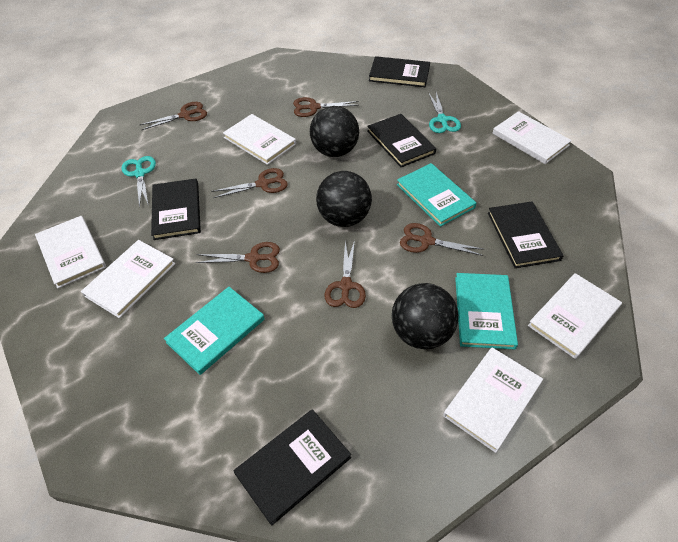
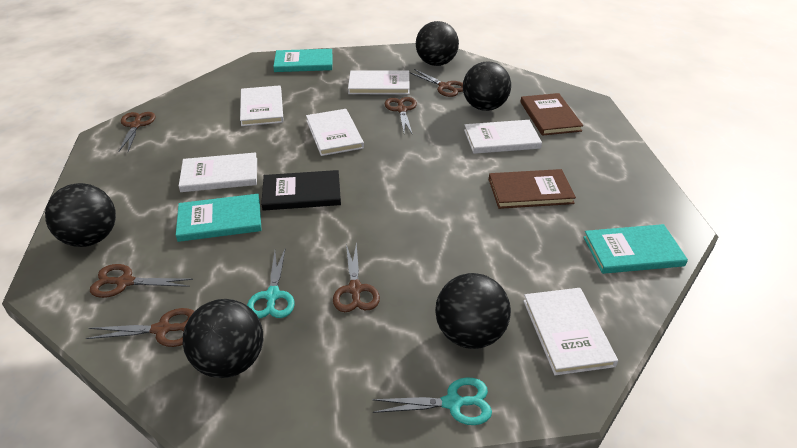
black ball: [310,106,359,157] [316,171,372,227] [392,283,459,349] = 3 -> [45,183,116,247] [183,299,263,378] [416,21,459,66] [435,273,511,349] [463,61,511,111] = 5
black book: [151,179,201,240] [233,409,351,526] [367,114,436,167] [369,56,430,87] [488,201,563,268] = 5 -> [261,170,341,211] = 1
brown book: none = 0 -> [489,169,576,209] [520,93,583,136] = 2

